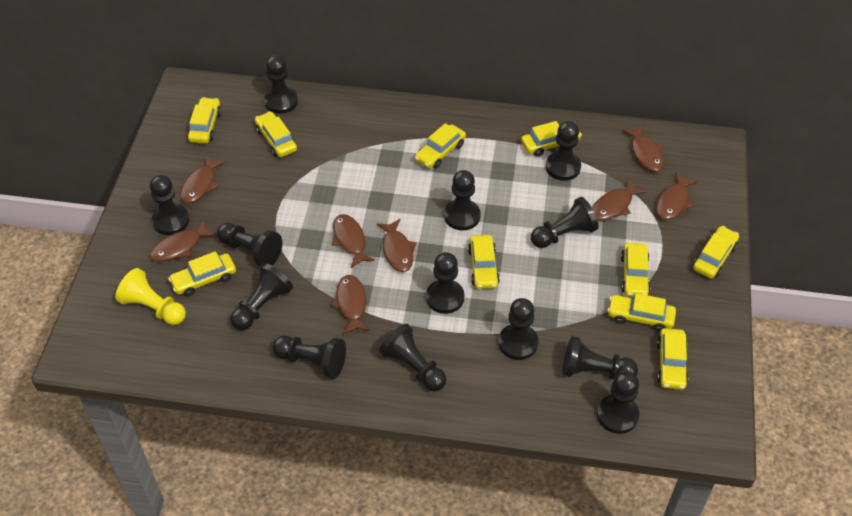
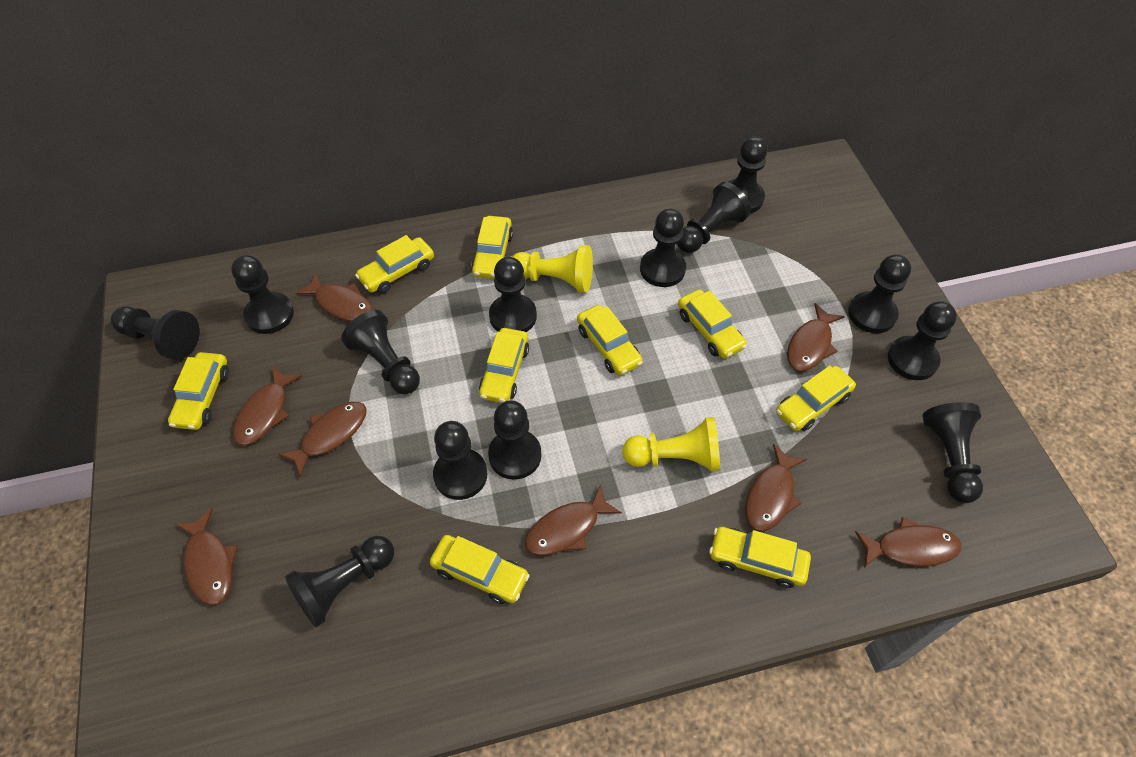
yellow car: [168,251,236,296] [188,97,221,144] [255,111,297,157] [415,123,466,169] [468,235,500,289] [521,121,582,157] [607,293,676,332] [621,243,651,297] [657,328,689,390] [693,226,739,278] = 10 -> [168,352,229,430] [355,235,434,293] [430,535,530,604] [471,216,513,279] [479,328,529,403] [577,305,643,376] [678,289,747,359] [709,527,811,588] [776,366,856,431] = 9
yellow pawn: [115,268,186,325] = 1 -> [512,245,593,293] [622,417,720,472] = 2

